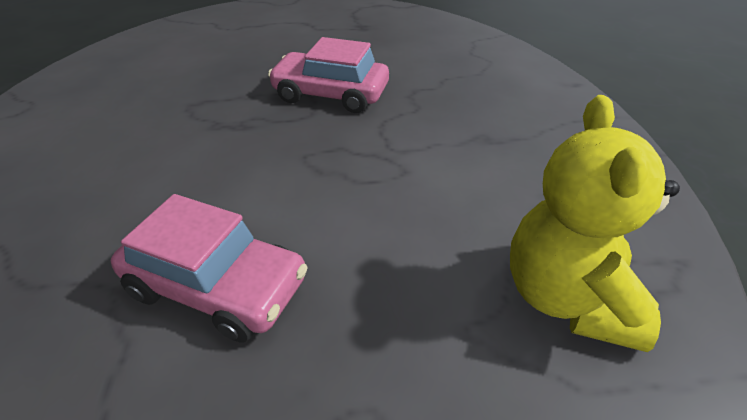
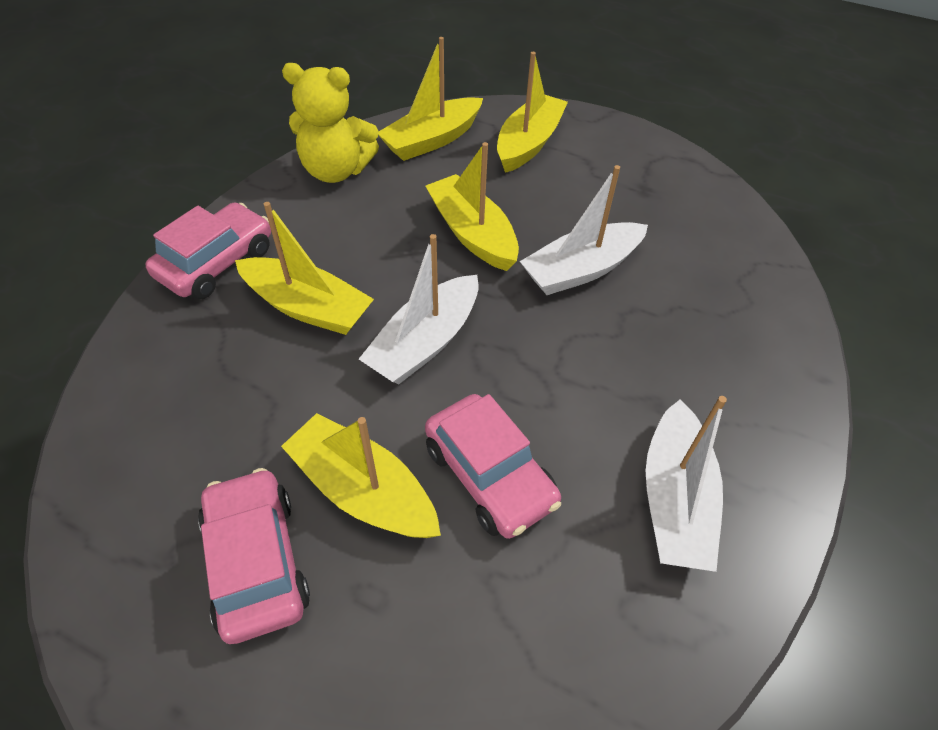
pink car: [111,194,308,342] [268,37,389,113] = 2 -> [145,202,271,299] [198,468,310,644] [425,394,561,539] = 3
white boat: none = 0 -> [359,234,479,384] [520,165,648,295] [646,396,727,572] = 3
yellow boat: none = 0 -> [235,202,374,335] [281,413,441,538] [378,37,483,161] [426,142,519,271] [497,52,568,173] = 5

